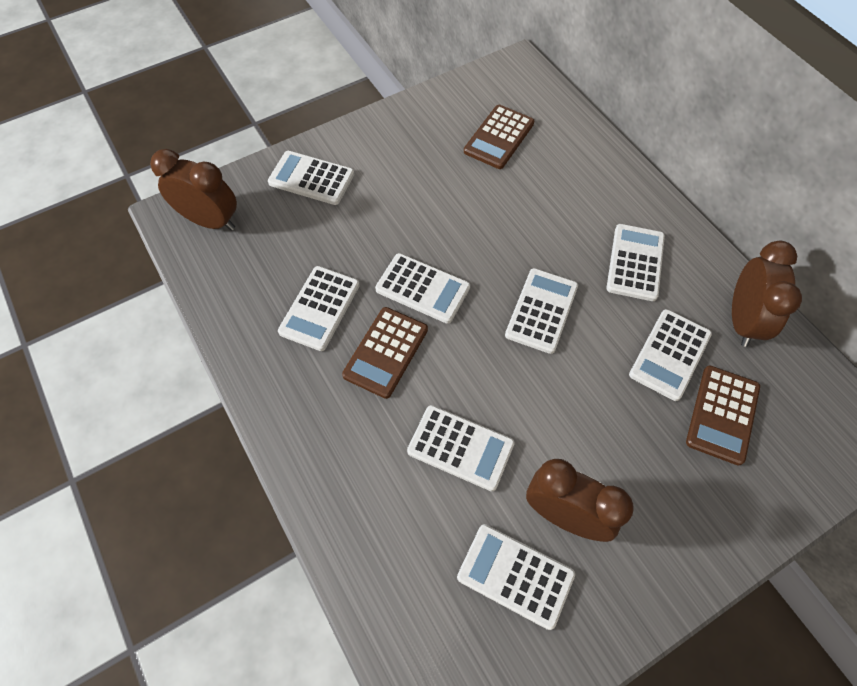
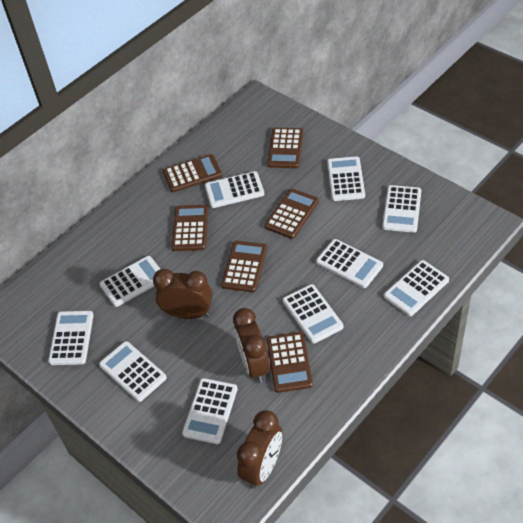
brown calculator: [342,307,428,399] [464,105,534,169] [686,365,760,466] = 3 -> [163,154,222,192] [172,205,209,251] [221,241,267,292] [264,189,319,239] [267,128,304,168] [267,332,313,393] = 6
white calculator: [268,151,354,205] [278,266,360,351] [375,253,470,324] [407,405,515,491] [457,524,575,630] [505,268,578,354] [606,224,665,301] [629,309,712,401] = 8 -> [48,311,94,365] [99,341,167,402] [100,256,160,307] [182,378,238,444] [205,171,264,208] [283,284,344,344] [316,239,383,288] [327,156,365,201] [382,185,422,233] [384,260,449,316] = 10

